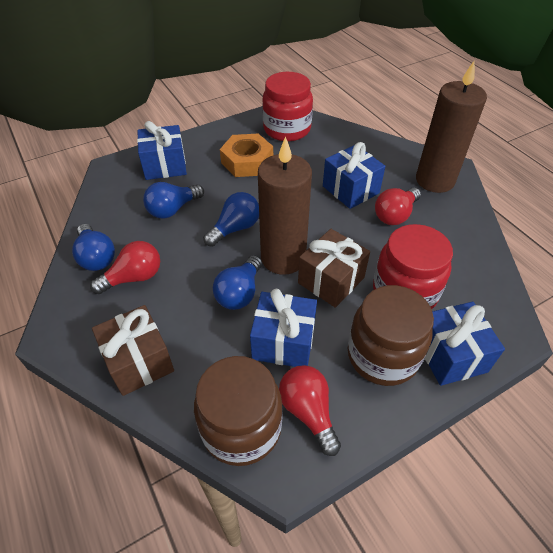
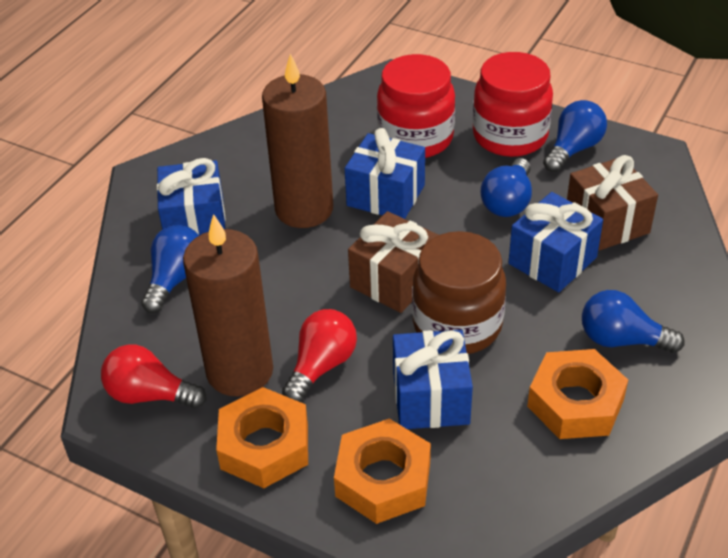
brown jar: [194,356,283,466] [348,285,434,386] = 2 -> [412,231,506,354] = 1
orange nut: [220,134,273,177] = 1 -> [216,387,308,488] [334,419,431,524] [527,349,628,439] = 3
red light bulb: [90,241,160,294] [279,365,341,456] [375,188,421,225] = 3 -> [101,344,207,409] [282,309,357,402] = 2

